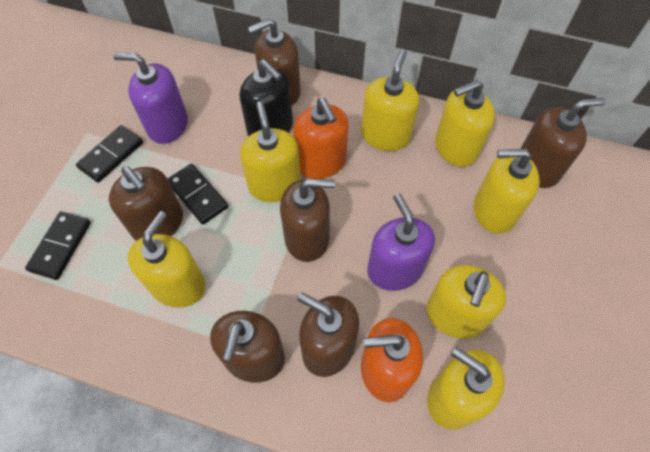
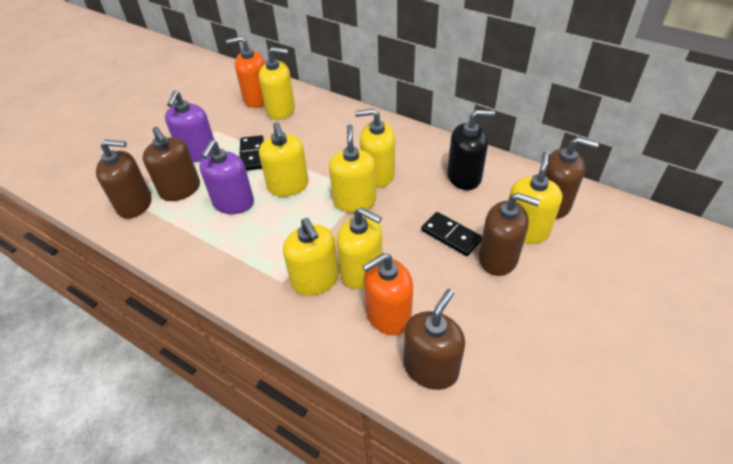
black domino: [25,211,91,280] [76,125,143,183] [167,164,228,224] = 3 -> [239,135,264,171] [421,212,482,256] = 2
brown soap dispenser: [109,166,183,241] [210,311,285,383] [248,18,301,105] [280,179,335,262] [298,292,359,377] [520,98,606,188] = 6 -> [96,140,151,219] [143,126,200,201] [404,289,465,390] [479,193,540,276] [545,137,599,219] = 5

